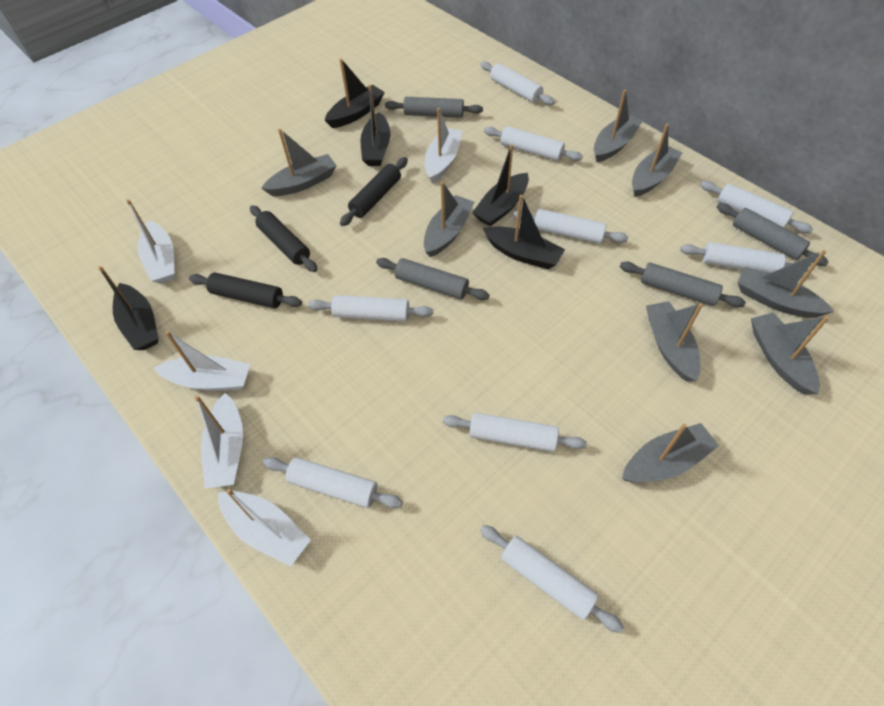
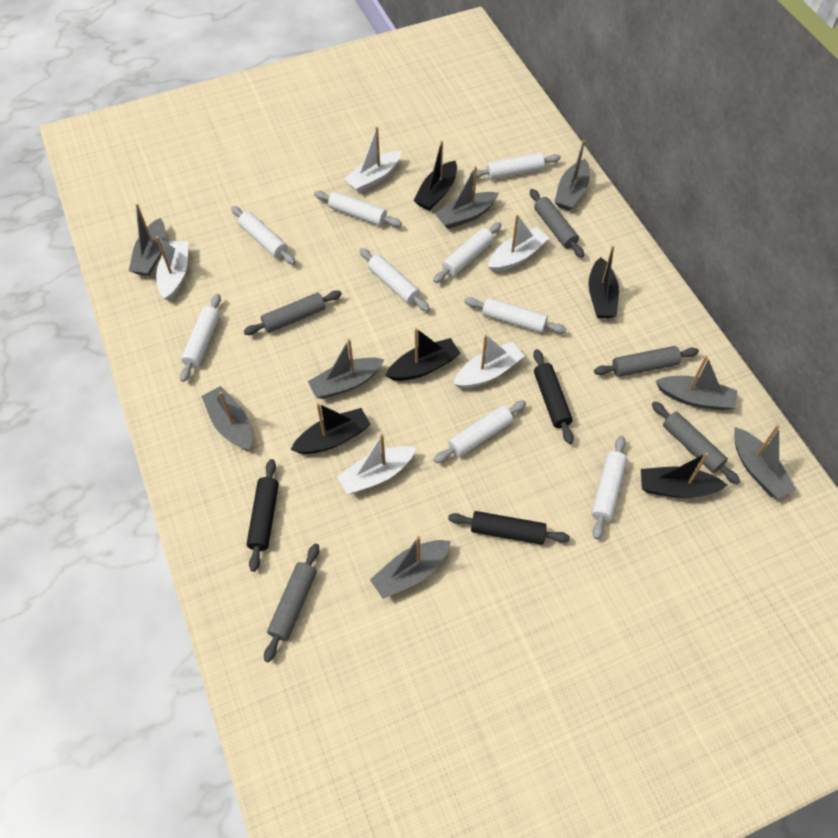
grey rolling pin: [376,258,489,300] [385,97,483,118] [620,262,746,307] [717,203,829,266] = 4 -> [244,290,342,335] [264,543,319,662] [530,189,584,258] [594,346,699,377] [652,401,740,484] = 5

